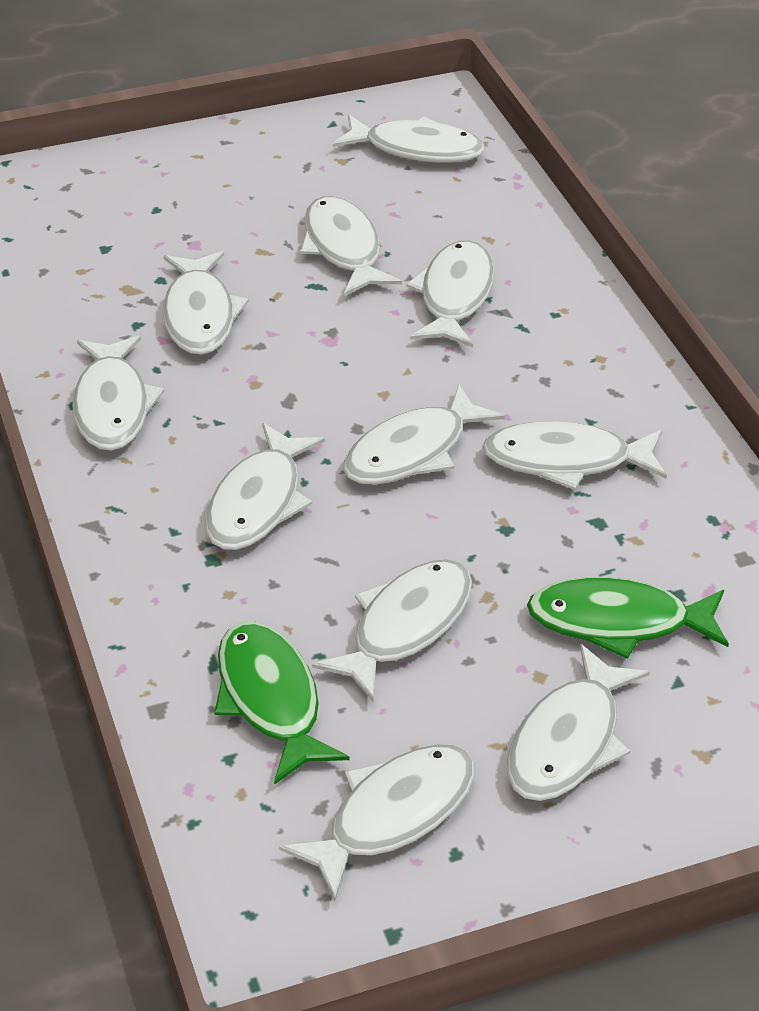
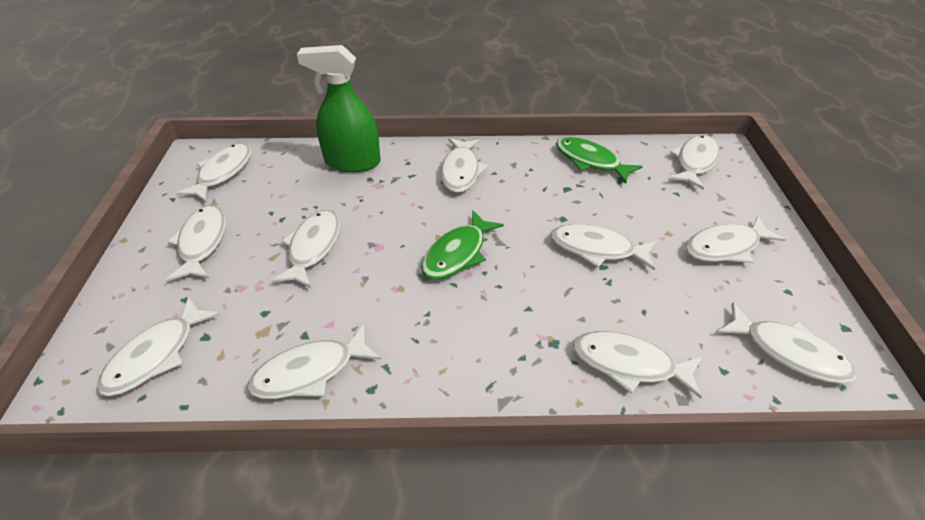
green spray bottle: none = 0 -> [297,45,380,172] = 1

